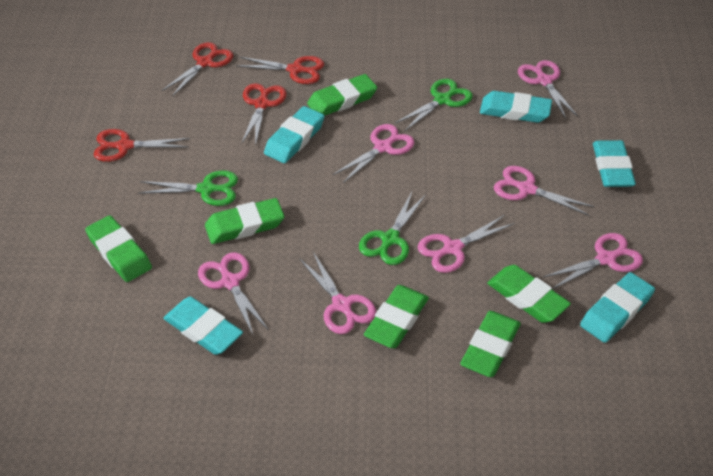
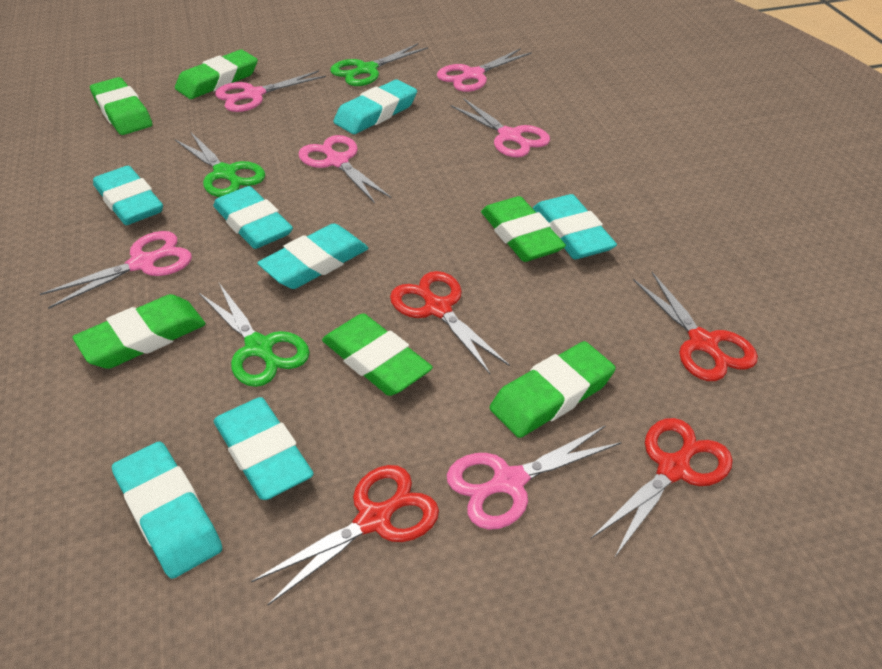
pink scissors: [198,252,269,334] [299,252,376,334] [333,124,414,183] [418,215,514,273] [494,166,594,216] [518,60,578,119] [542,233,643,289] = 7 -> [40,231,192,309] [215,70,326,112] [298,135,391,203] [437,48,532,92] [447,425,621,530] [451,98,550,157] = 6
turquoise eraser: [163,297,243,355] [264,106,325,163] [480,91,552,123] [580,272,655,343] [593,140,636,187] = 5 -> [93,166,163,225] [112,442,222,579] [213,186,293,249] [214,397,314,500] [257,223,368,289] [333,79,417,134] [533,194,617,259] = 7

